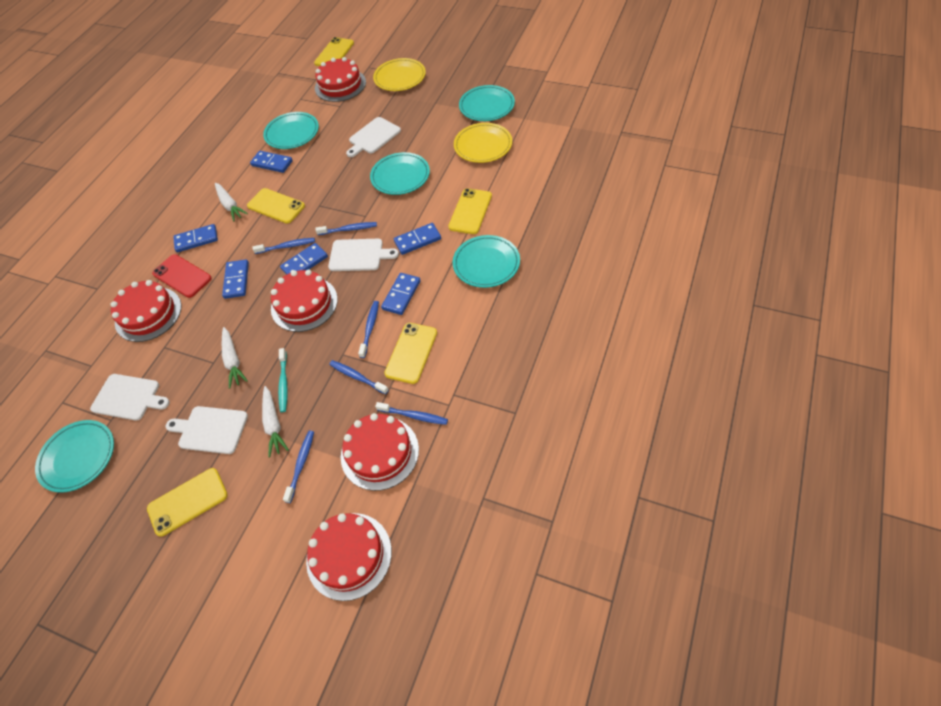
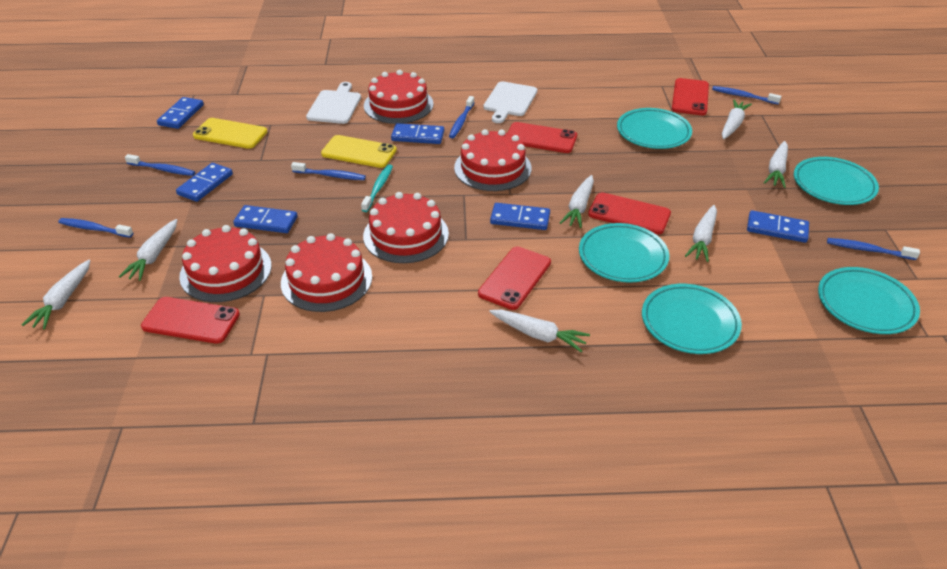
red phone: [152,254,212,298] = 1 -> [141,297,240,344] [478,247,551,310] [507,122,577,153] [588,192,671,234] [672,78,709,115] = 5
white carrot: [215,183,248,221] [222,327,248,389] [262,386,289,457] = 3 -> [22,260,90,329] [119,219,177,281] [489,310,590,352] [560,175,594,228] [685,205,717,262] [722,100,752,139] [764,141,788,188] = 7
white cutting board: [90,374,170,421] [166,406,248,454] [328,239,399,271] [346,117,401,157] = 4 -> [306,82,361,124] [483,81,537,123] = 2
yellow phone: [147,468,228,537] [247,188,305,224] [314,37,354,66] [384,323,437,384] [448,188,492,234] = 5 -> [193,118,267,149] [321,135,397,168] = 2
yellow plate: [373,58,426,91] [454,123,512,163] = 2 -> none = 0

